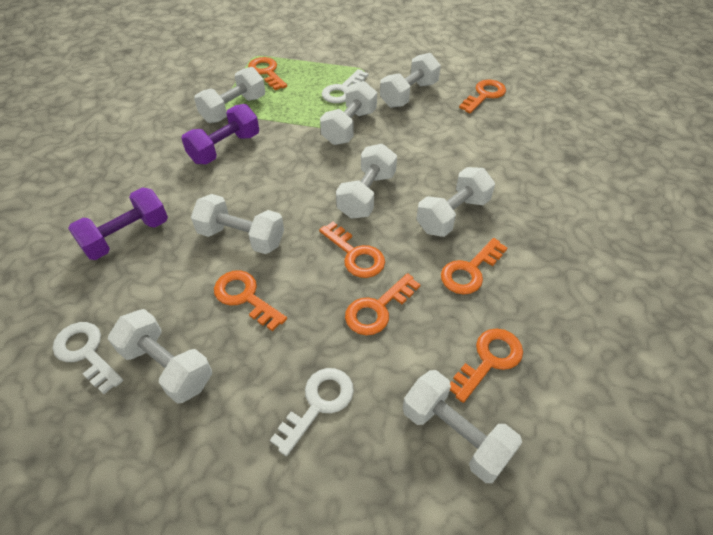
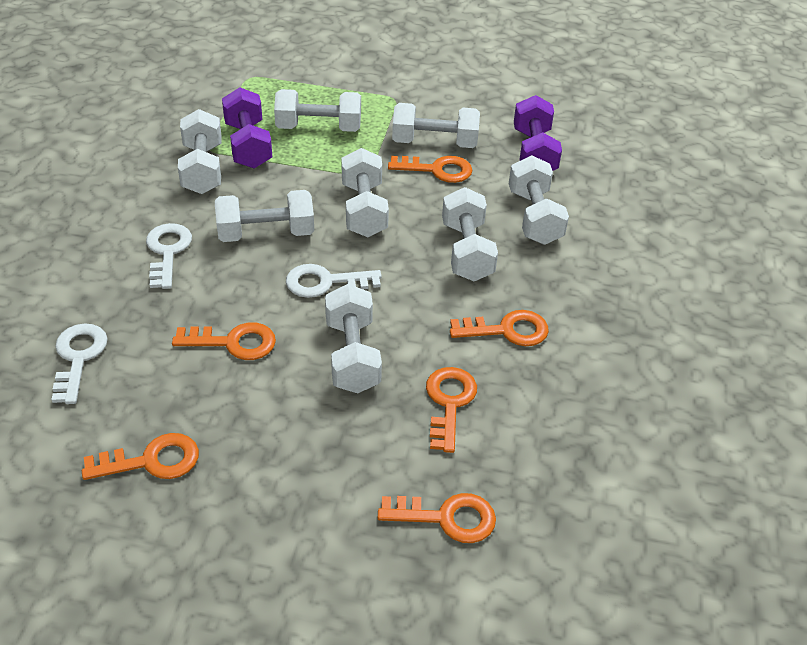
orange key: [214,270,287,331] [248,57,287,90] [319,222,385,278] [345,273,420,335] [441,238,508,295] [450,328,523,403] [459,80,506,113] = 7 -> [82,433,199,480] [172,322,276,360] [378,493,496,543] [388,156,472,183] [426,367,477,453] [450,310,549,346] = 6

